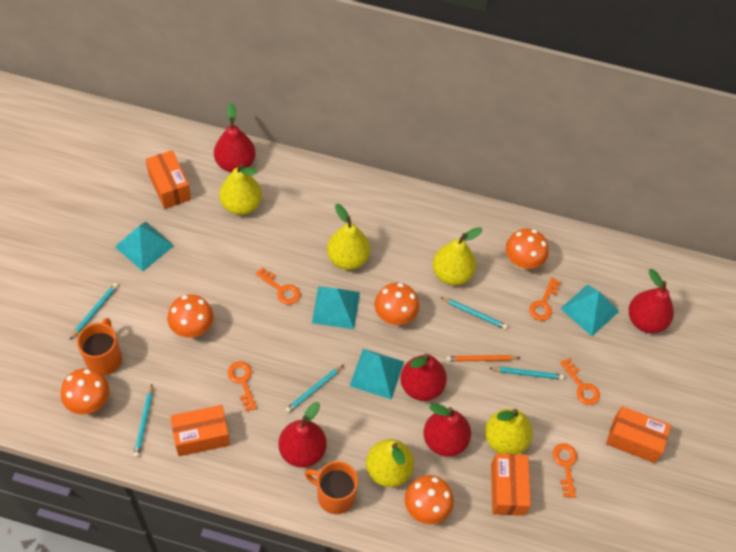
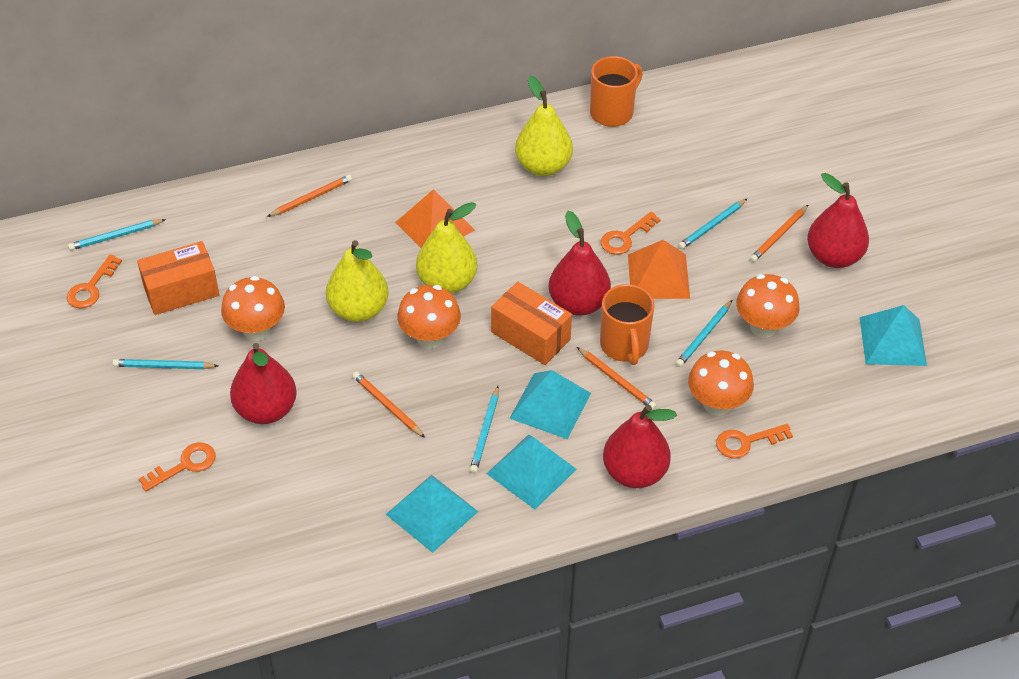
orange box: [145,150,191,209] [170,405,230,456] [491,453,531,516] [606,406,671,463] = 4 -> [137,241,219,315] [491,281,572,365] = 2
orange key: [228,361,257,411] [255,267,300,305] [529,277,561,321] [552,443,577,498] [560,358,600,405] = 5 -> [66,254,122,308] [139,443,216,492] [601,212,661,255] [716,424,793,458] = 4
orange mushroom: [61,368,109,414] [167,294,213,338] [375,283,419,325] [405,475,454,524] [506,229,548,270] = 5 -> [221,276,285,341] [397,285,461,349] [688,351,754,416] [736,274,799,338] = 4
orange pencil: [446,355,521,362] = 1 -> [267,175,352,217] [353,372,425,438] [577,347,657,410] [750,205,808,262] = 4
orange pyramid: none = 0 -> [395,189,474,248] [628,240,690,299] = 2
red pear: [214,103,256,172] [278,402,327,467] [400,353,447,401] [423,404,471,457] [629,269,674,333] = 5 -> [230,343,297,424] [549,211,611,316] [603,405,677,488] [807,173,869,268] = 4
yellow pear: [219,163,262,215] [327,204,370,270] [366,439,414,487] [432,227,482,285] [485,409,533,454] = 5 -> [326,240,388,322] [416,202,477,294] [515,76,573,176] = 3

